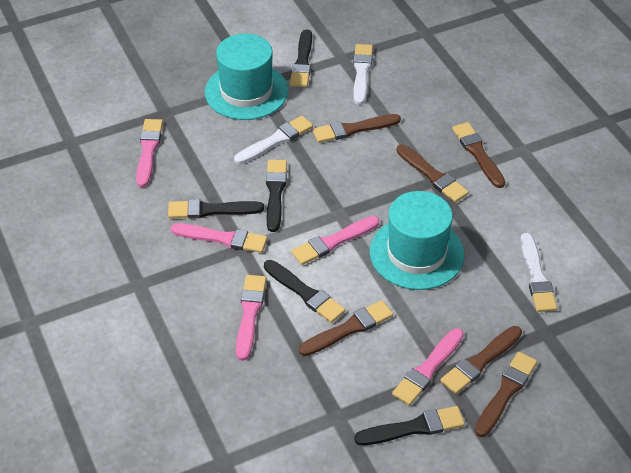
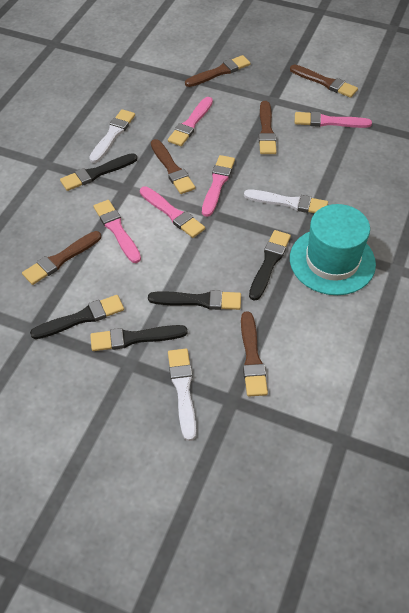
turquoise hat: [205,34,288,120] [370,191,464,290] = 2 -> [290,204,376,295] = 1

